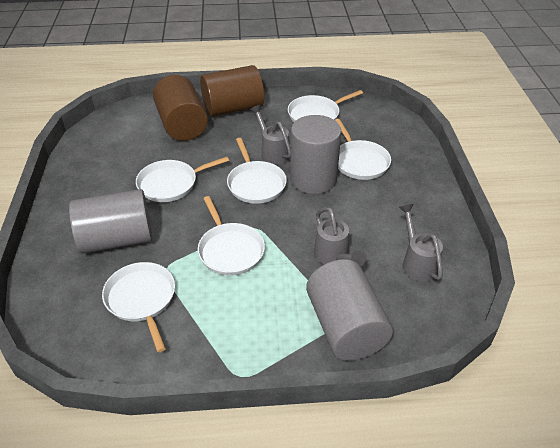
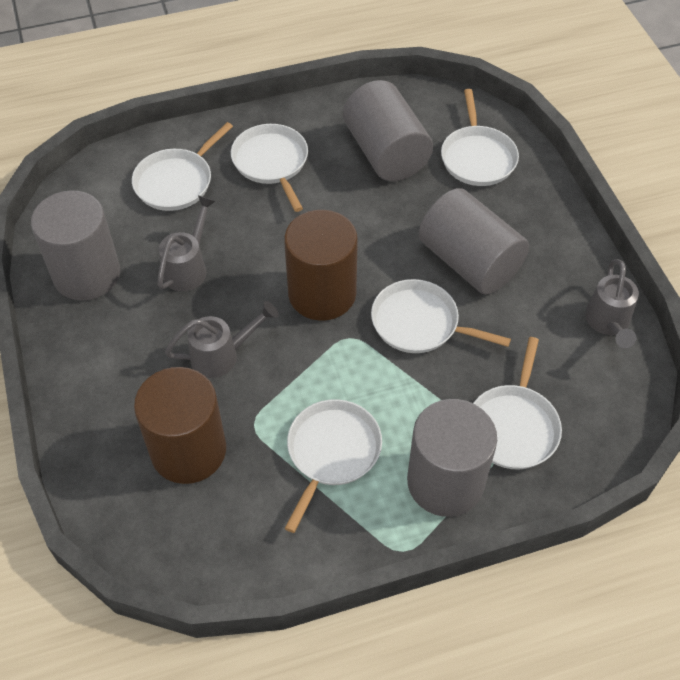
grey cylinder: [69,189,152,254] [290,115,341,194] [306,259,393,361] = 3 -> [31,190,120,301] [343,80,433,181] [407,399,497,517] [419,188,529,295] = 4

